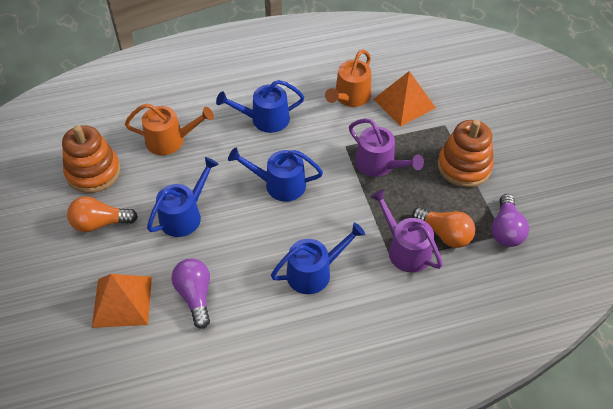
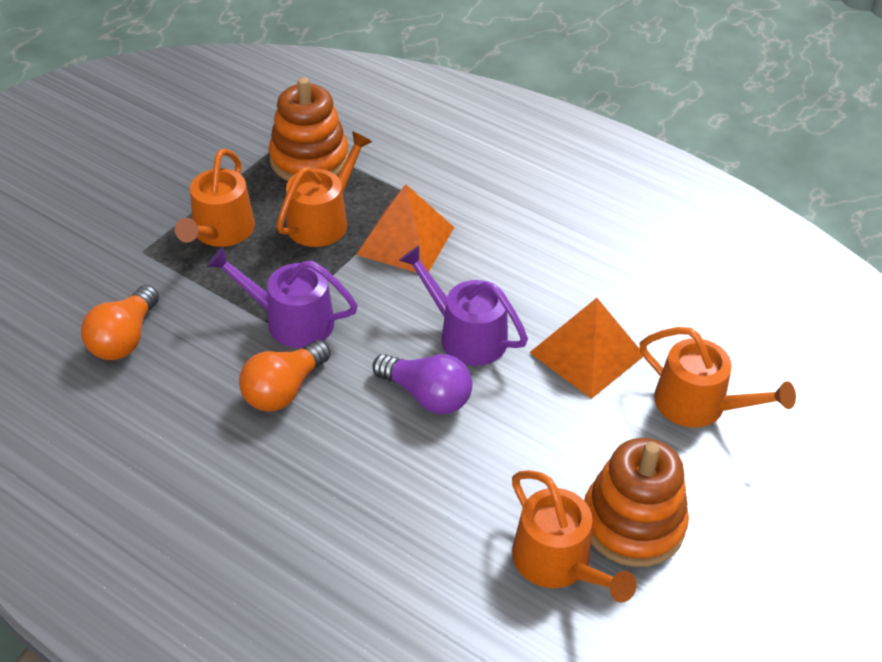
blue watering can: [147,157,219,237] [216,80,304,133] [228,148,323,201] [271,223,365,294] = 4 -> none = 0
orange watering can: [125,103,214,155] [325,50,371,107] = 2 -> [175,149,255,247] [276,131,372,247] [512,470,637,603] [640,327,796,428] = 4
purple light bulb: [172,259,210,329] [491,194,529,247] = 2 -> [373,354,472,414] = 1

